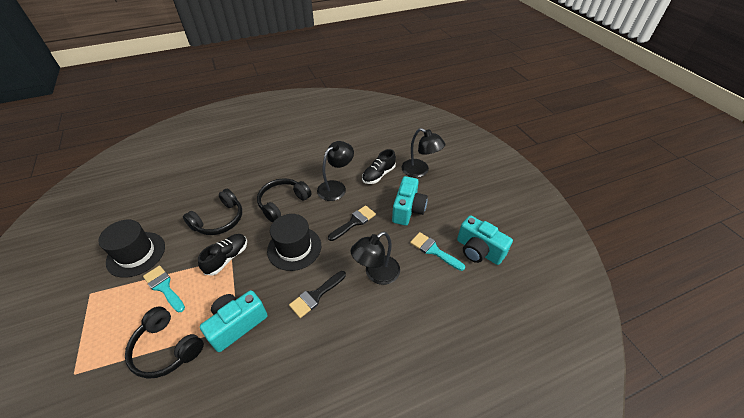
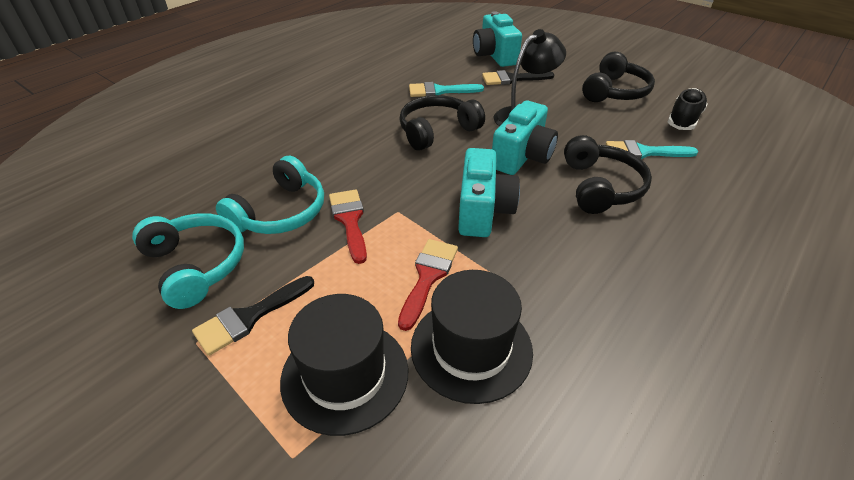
black lamp: [317,141,354,201] [350,231,400,285] [402,128,445,177] = 3 -> [494,29,566,126] = 1
black shoe: [198,234,247,276] [362,149,396,184] = 2 -> [668,88,708,130] = 1
red brush: none = 0 -> [329,190,367,264] [398,239,458,331] = 2
turquoise headphones: none = 0 -> [132,213,244,309] [216,156,324,234] = 2

